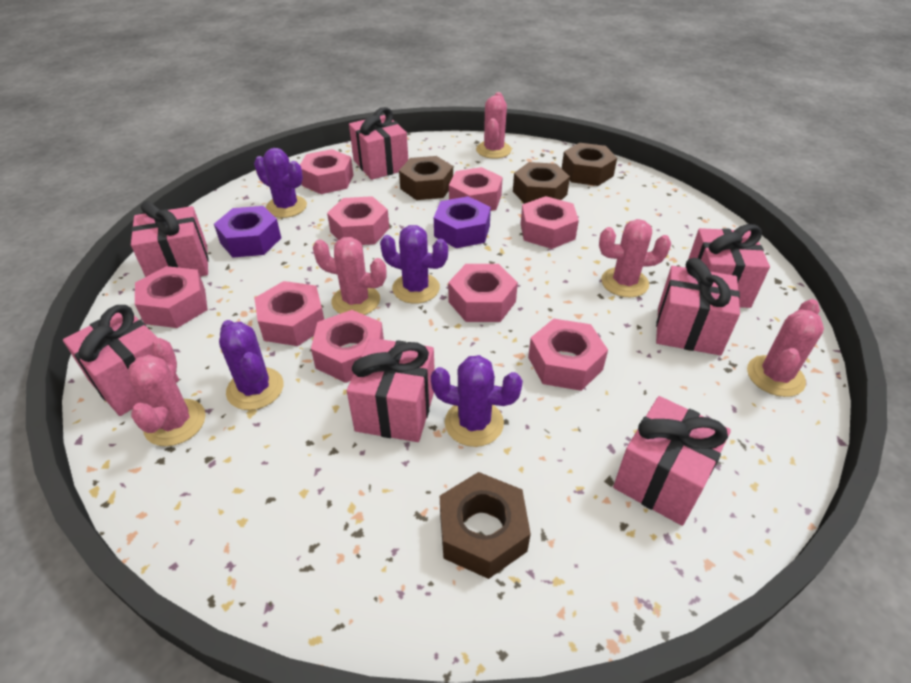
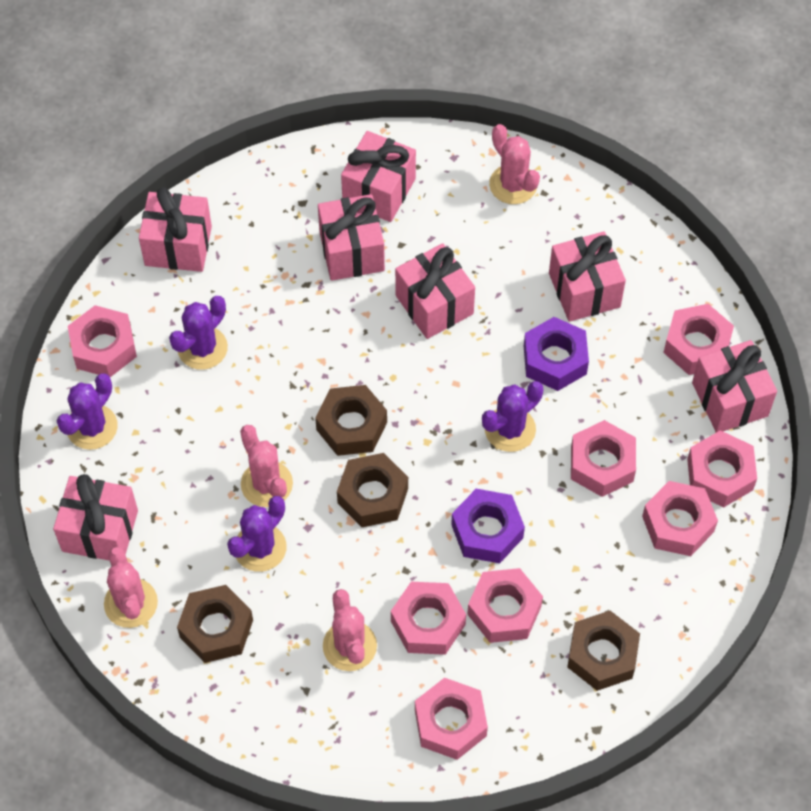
pink cactus: [128,338,206,446] [313,237,387,315] [476,92,512,159] [599,219,671,298] [747,299,824,397] = 5 -> [104,547,158,628] [240,425,293,507] [323,589,377,671] [489,124,540,204] = 4
pink nut: [135,266,208,328] [254,281,324,346] [300,149,353,194] [311,310,384,383] [327,196,389,245] [448,264,518,322] [449,167,503,211] [521,196,579,249] [528,319,608,391] = 9 -> [68,305,137,377] [391,582,466,655] [415,678,488,760] [467,568,543,643] [571,420,636,497] [642,481,718,556] [663,304,734,375] [687,430,757,508] = 8

